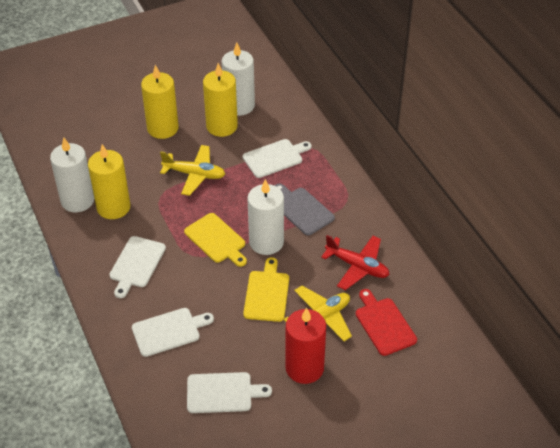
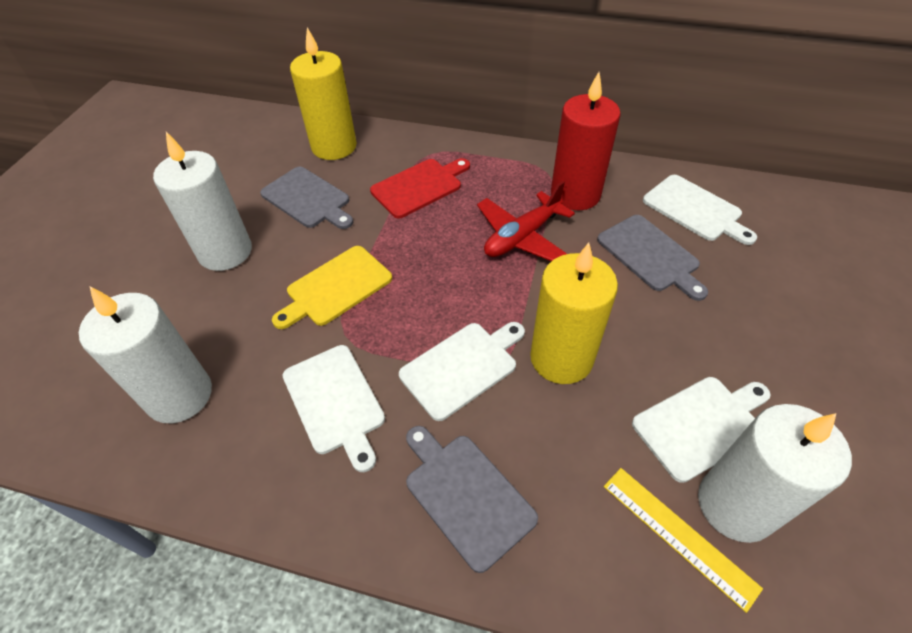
grey cutting board: [275,184,335,235] = 1 -> [260,167,353,229] [406,426,538,573] [597,215,708,301] = 3
yellow candle: [88,144,131,219] [141,65,179,139] [203,63,238,137] = 3 -> [290,27,357,160] [530,242,618,384] = 2
yellow cutting board: [184,213,247,267] [243,257,289,322] = 2 -> [272,246,392,329] = 1
yellow plane: [160,145,225,196] [284,286,352,341] = 2 -> none = 0
yellow ruler: none = 0 -> [604,468,763,613] = 1

